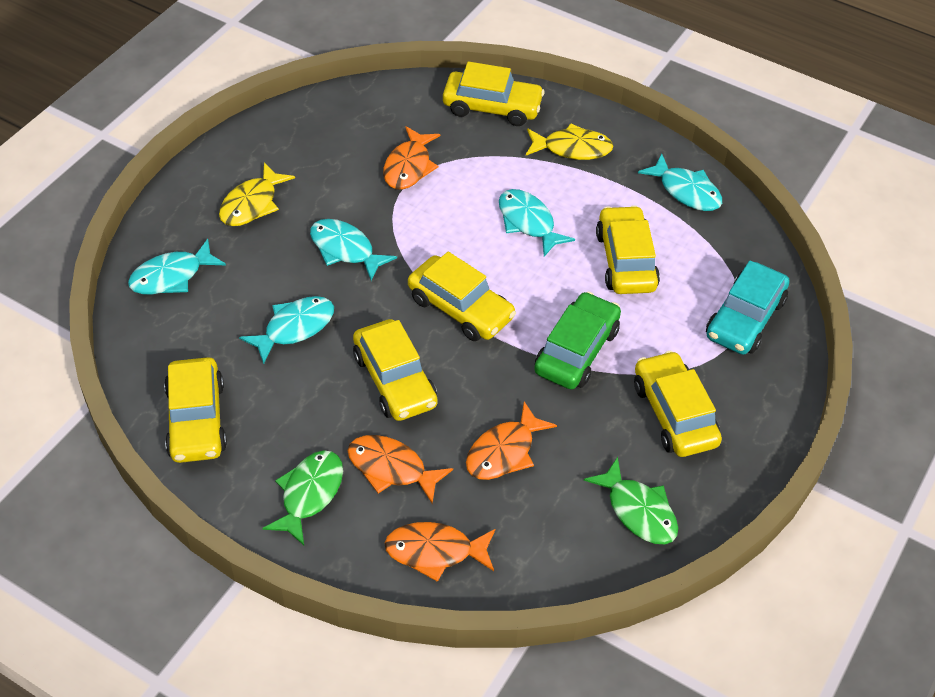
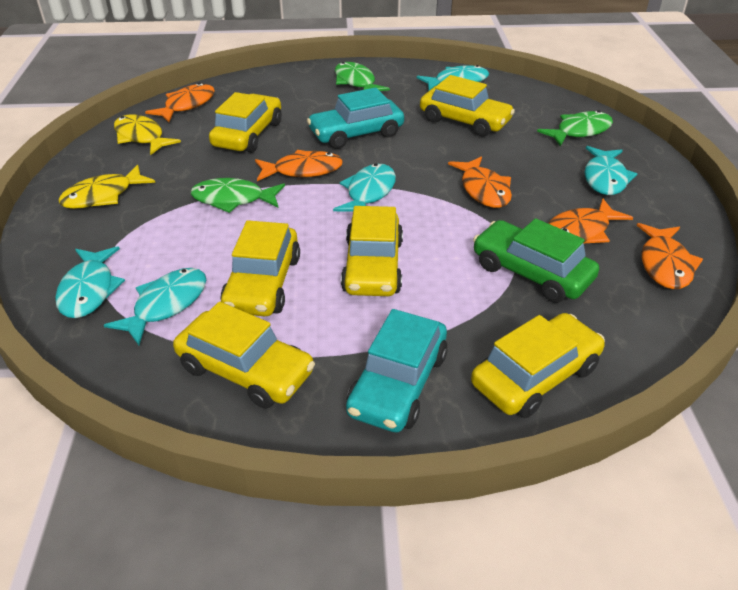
green fish: [262,450,343,545] [584,457,678,544] = 2 -> [191,178,285,213] [335,62,390,91] [537,111,613,147] = 3
orange fish: [347,435,453,504] [383,126,440,190] [384,522,495,582] [466,402,557,480] = 4 -> [145,83,215,122] [255,150,343,181] [448,156,512,208] [548,198,633,243] [637,223,703,289] = 5
turquoise car: [706,261,790,355] = 1 -> [307,87,404,149] [346,309,448,432] = 2

